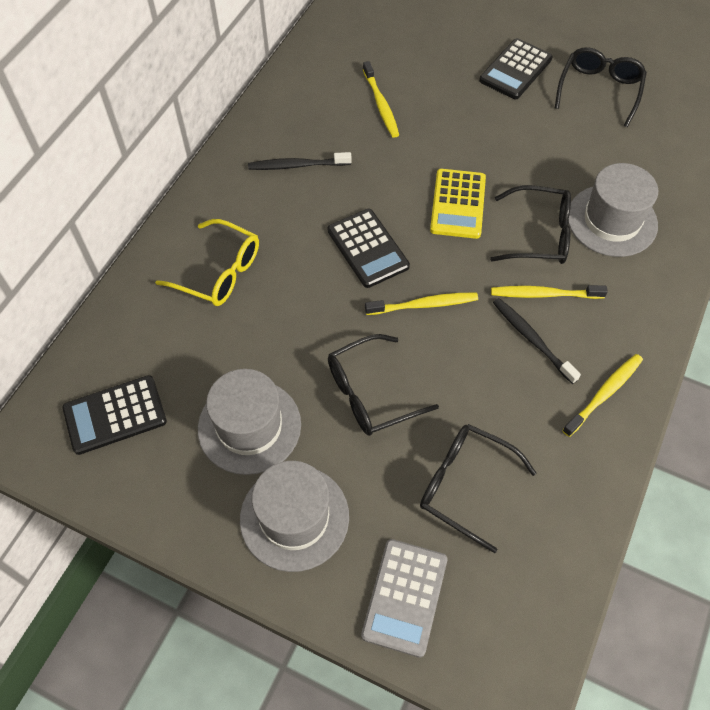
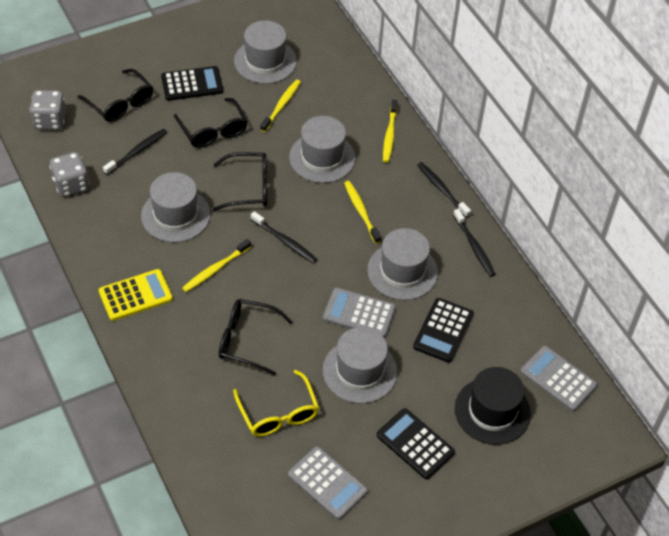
black hat: none = 0 -> [455,367,531,445] = 1
black toothbrush: [248,152,351,170] [493,298,581,384] = 2 -> [103,129,167,175] [251,211,317,263] [417,162,471,218] [453,209,495,277] = 4
grey calculator: [361,539,448,658] = 1 -> [288,446,368,520] [323,288,396,338] [520,346,597,411] = 3
grey dice: none = 0 -> [29,90,66,130] [49,152,90,197] = 2
grey hat: [198,369,301,475] [240,461,349,572] [569,163,658,257] = 3 -> [141,172,210,242] [234,20,297,84] [289,116,356,183] [323,327,398,403] [367,228,438,300] = 5

